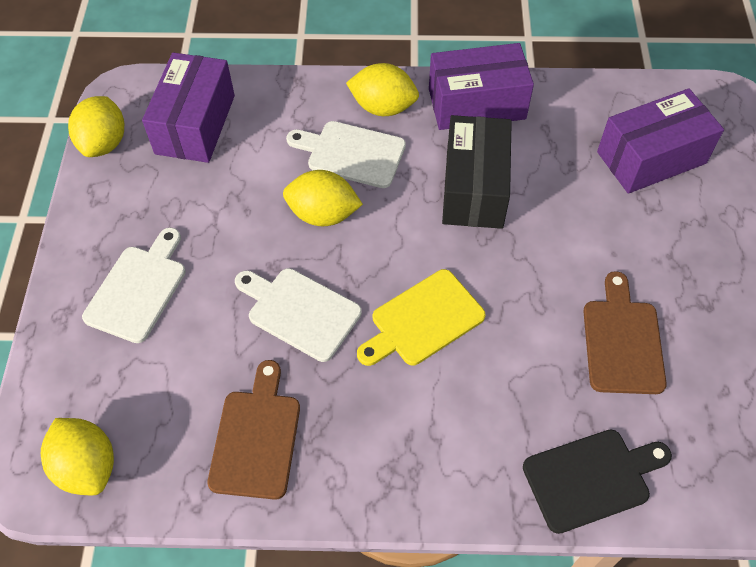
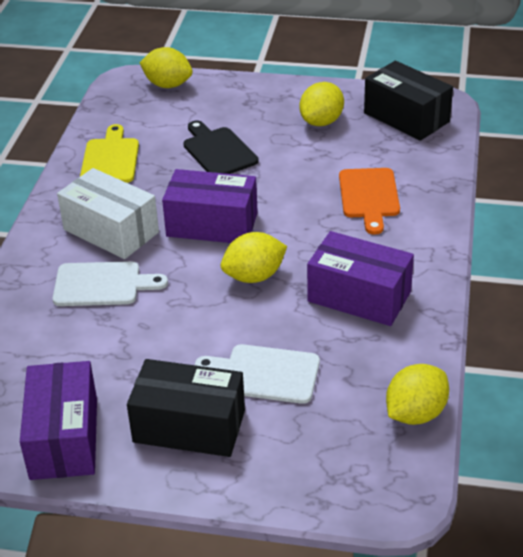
black box: [442,115,512,229] = 1 -> [127,359,245,457] [364,61,453,141] = 2
brown cutting board: [208,360,300,500] [583,271,667,394] = 2 -> none = 0
orange cutting board: none = 0 -> [339,168,400,235] = 1
white box: none = 0 -> [57,168,159,259] = 1
white cutting board: [82,228,186,343] [235,268,362,362] [286,121,406,188] = 3 -> [53,261,168,306] [195,344,320,404] = 2

